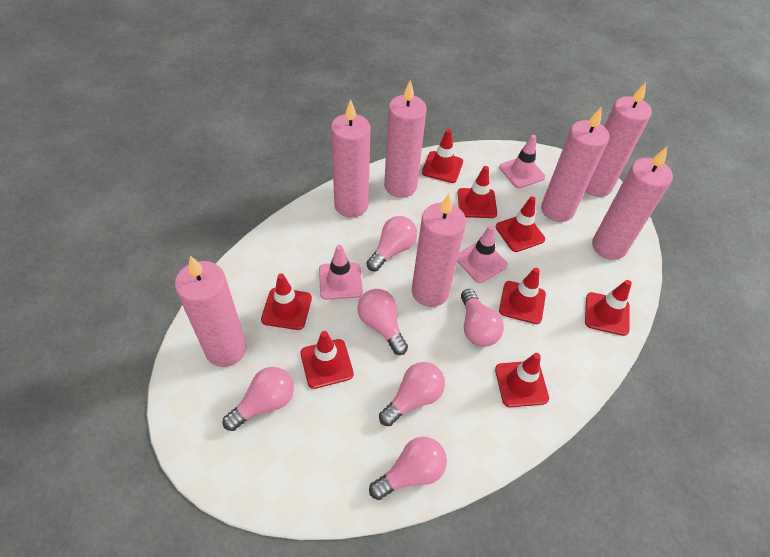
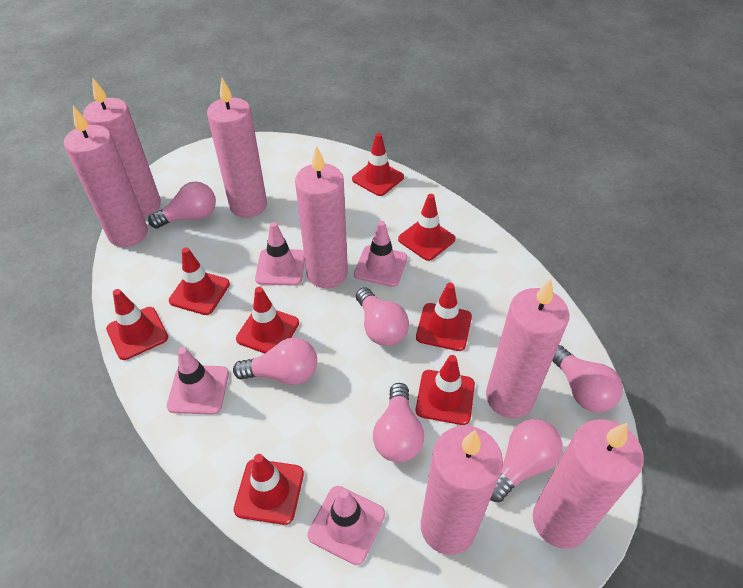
pink traffic cone: [319,245,363,300] [457,225,508,283] [499,135,545,189] = 3 -> [166,347,229,415] [255,222,305,286] [307,486,385,565] [354,221,407,287] = 4

